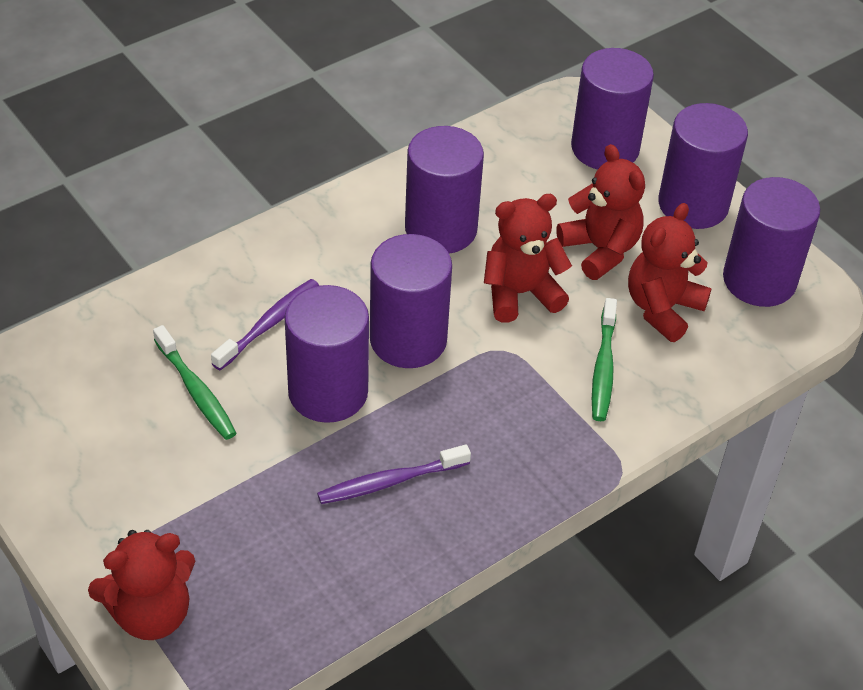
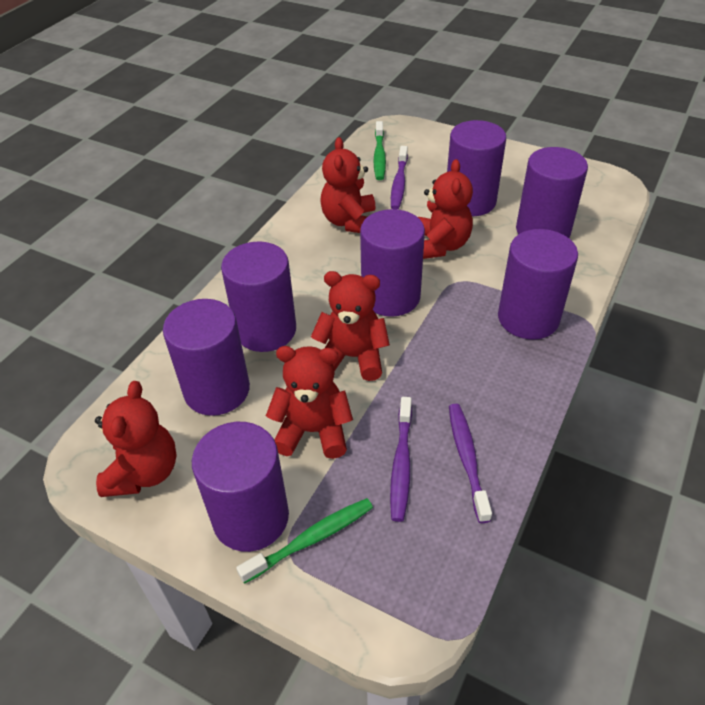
purple cylinder: [284,285,369,423] [370,234,452,368] [405,126,484,254] [571,48,654,169] [658,103,748,229] [723,177,820,307] = 6 -> [163,299,250,416] [192,422,289,552] [221,242,296,352] [360,209,425,317] [447,120,506,216] [498,229,578,340] [516,147,588,238] = 7
purple toothbrush: [211,279,319,370] [317,444,471,504] = 2 -> [390,397,412,522] [391,146,408,210] [449,404,492,523] = 3
red teddy bear: [88,530,195,640] [484,194,572,323] [557,144,645,280] [628,203,712,342] = 4 -> [95,381,177,497] [266,346,353,459] [311,271,390,381] [320,137,376,233] [418,159,473,259] = 5

